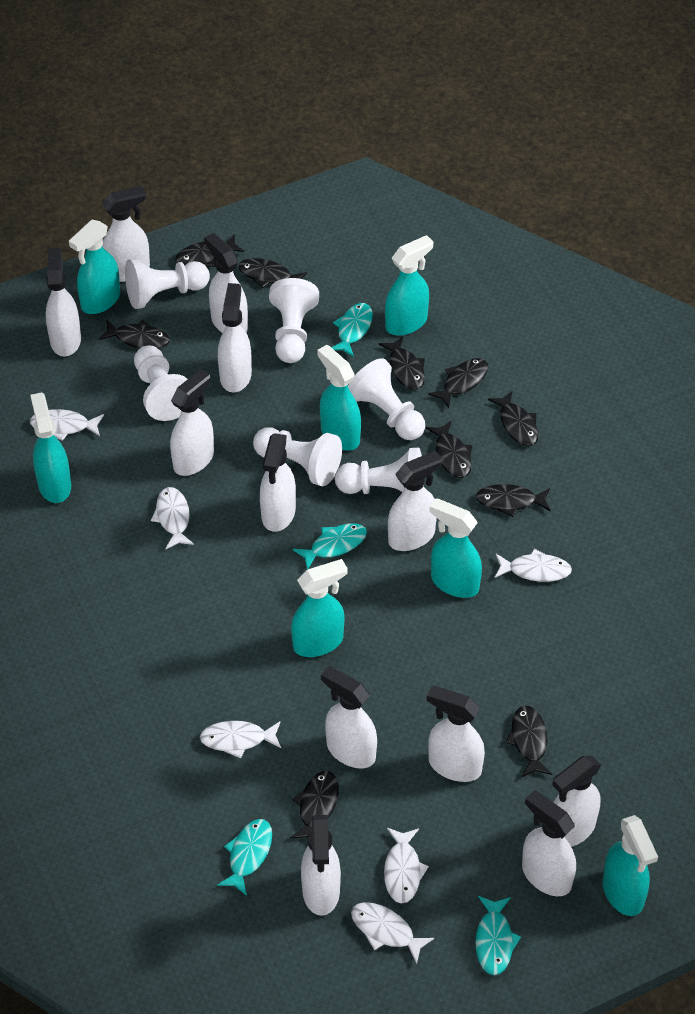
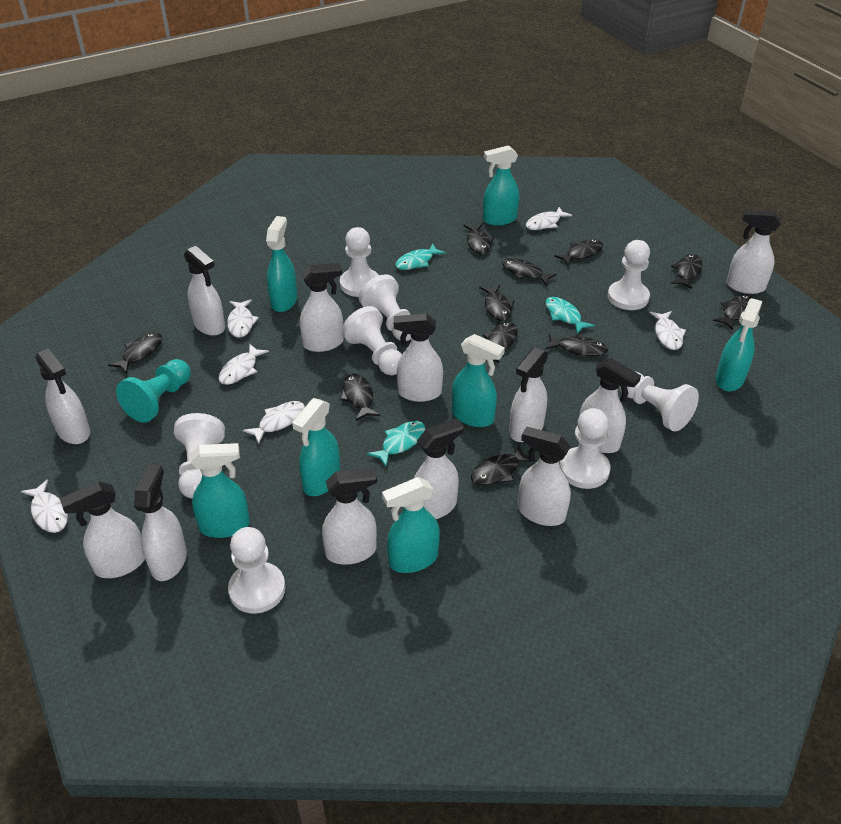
black fish: [98,320,170,348] [175,234,244,267] [238,258,307,288] [290,771,339,838] [379,336,425,390] [426,421,473,478] [428,358,488,408] [476,484,551,517] [488,391,538,446] [506,705,552,777] = 10 -> [108,332,162,374] [340,374,380,421] [463,223,494,254] [471,445,536,485] [479,285,514,321] [483,322,518,363] [502,258,557,286] [545,334,608,356] [554,239,603,266] [671,254,702,289] [712,295,754,330] = 11
turquoise fish: [217,819,272,896] [293,523,367,570] [331,303,373,357] [475,896,521,975] = 4 -> [367,421,425,467] [395,243,446,270] [545,297,595,334] = 3
turquoise pawn: none = 0 -> [116,359,191,423] = 1
white pawn: [125,258,210,309] [134,345,188,421] [253,427,342,486] [269,278,319,363] [335,448,422,494] [348,358,425,440] = 6 -> [174,413,225,499] [228,527,286,614] [340,227,379,297] [342,306,402,375] [359,274,412,341] [560,408,610,489] [608,240,650,310] [619,372,699,431] = 8

